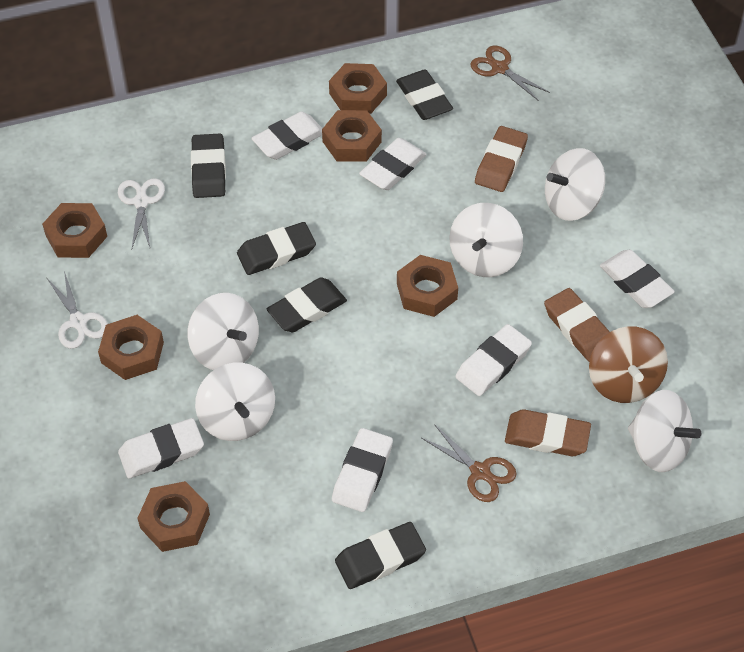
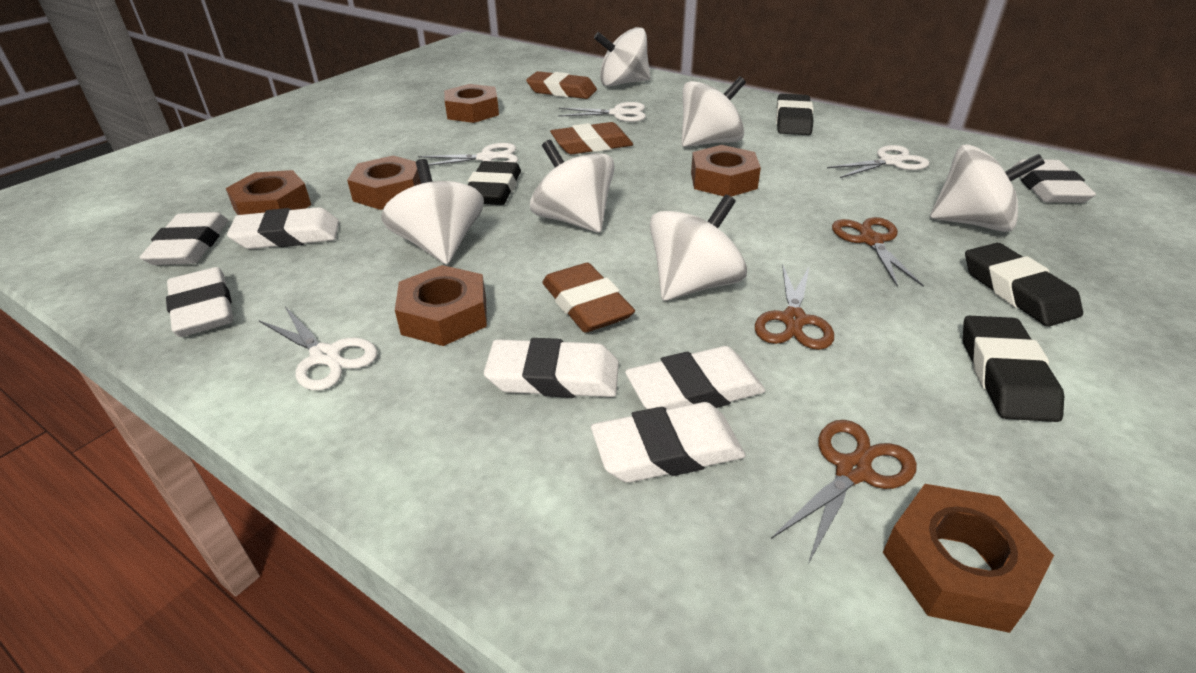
black eraser: [191,134,226,198] [237,222,316,275] [267,278,347,332] [335,522,426,589] [396,70,453,120] = 5 -> [468,161,521,205] [776,94,814,135] [963,316,1064,422] [965,243,1083,327] = 4
brown scissors: [422,424,517,502] [470,46,550,101] = 2 -> [755,264,834,350] [771,420,917,564] [832,217,924,287] = 3
brown spinning top: [589,326,668,403] = 1 -> none = 0
white eraser: [118,418,204,478] [251,112,323,160] [332,428,393,512] [359,138,427,190] [455,324,532,396] [600,250,675,308] = 6 -> [139,212,228,265] [166,267,233,337] [227,207,339,249] [484,338,619,398] [591,402,746,483] [625,346,766,409] [1013,159,1096,203] = 7
white scissors: [47,271,108,349] [118,178,165,250] = 2 -> [259,306,378,391] [418,143,518,166] [558,102,646,122] [827,145,929,178] = 4
white spinning top: [187,293,259,370] [195,363,275,441] [449,203,523,277] [545,148,605,221] [628,390,701,472] = 5 -> [381,159,484,265] [530,140,615,233] [594,27,651,87] [650,194,747,301] [682,76,746,147] [930,144,1045,232] = 6

